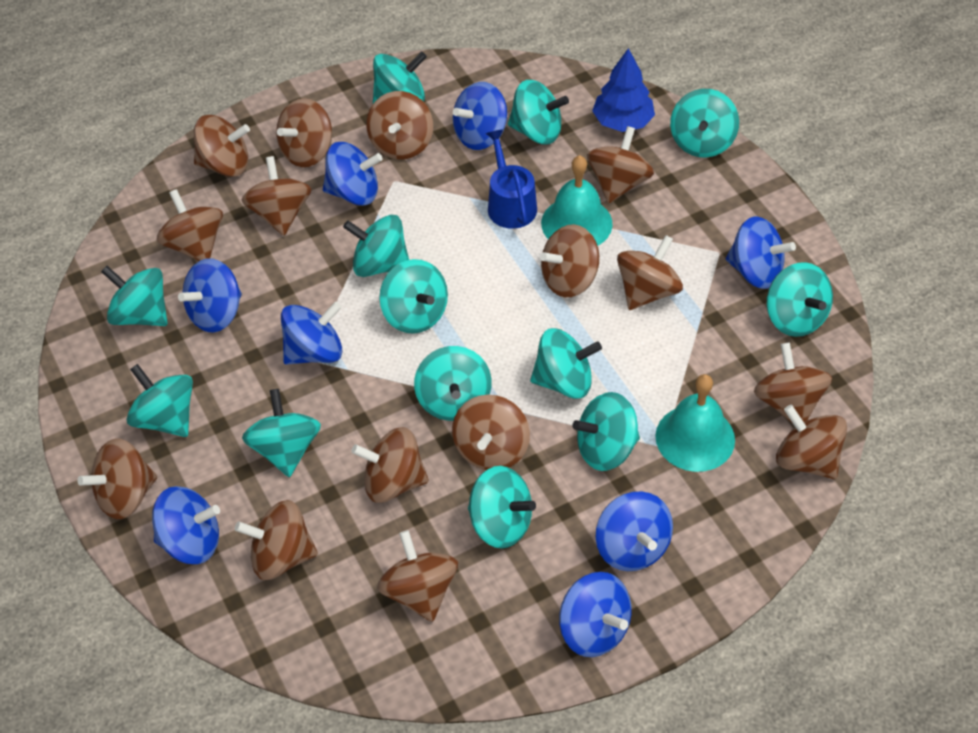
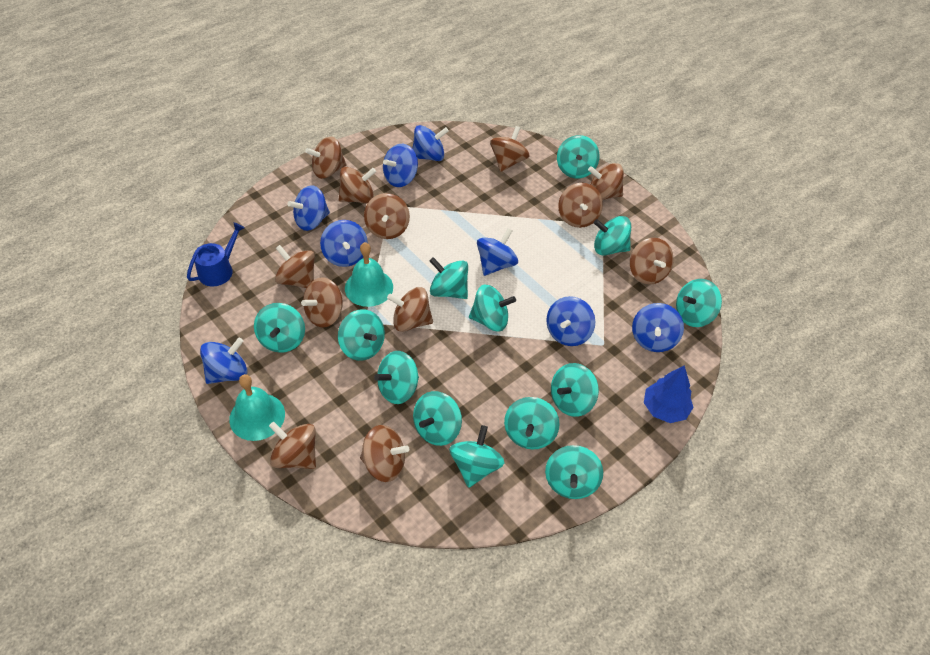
brown spinning top: [77,438,157,519] [157,189,223,261] [194,115,250,177] [235,500,318,580] [241,156,312,236] [276,98,332,167] [351,427,429,503] [366,91,433,159] [377,530,458,622] [452,395,530,470] [540,224,599,297] [587,126,654,203] [617,235,683,310] [754,343,832,424] [776,405,847,479] = 15 -> [269,422,316,469] [275,245,315,288] [301,277,343,328] [305,137,347,179] [338,167,376,203] [360,425,409,482] [364,193,410,239] [387,287,433,332] [490,126,529,172] [558,183,603,228] [588,163,624,200] [630,238,674,284] = 12

